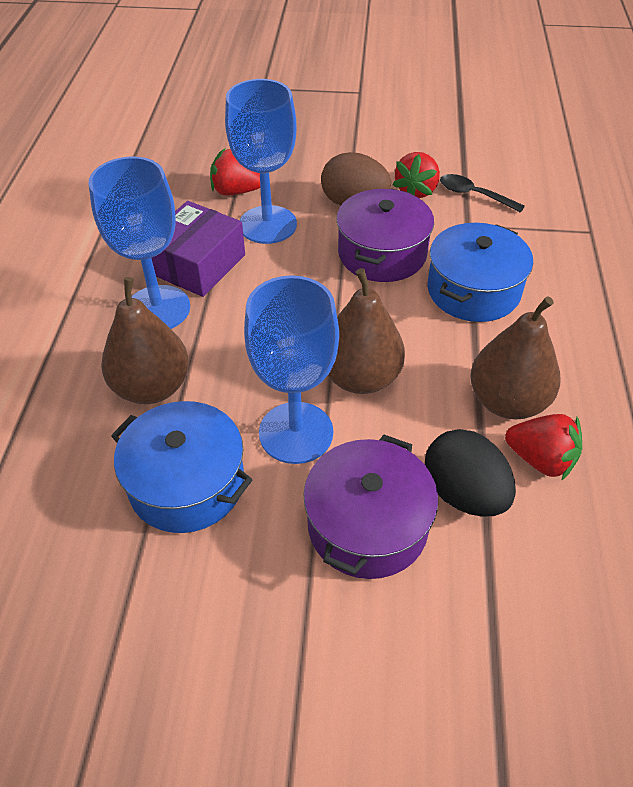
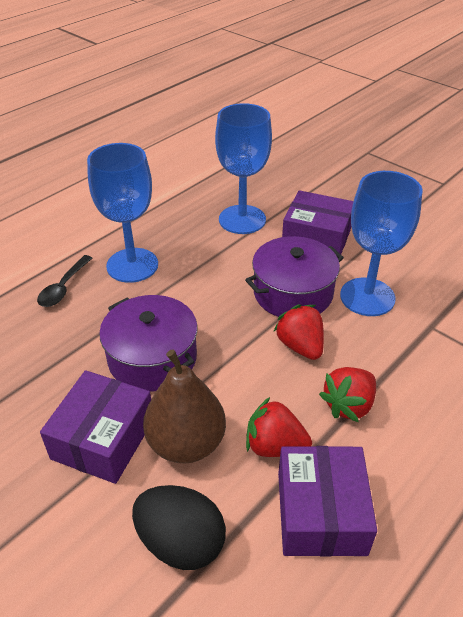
blue pot: [111,401,253,533] [428,223,533,322] = 2 -> none = 0
brown egg: [321,152,391,206] = 1 -> none = 0
brown pear: [101,277,189,404] [327,268,405,394] [470,296,560,419] = 3 -> [143,350,226,464] = 1
purple box: [152,201,245,297] = 1 -> [40,370,151,484] [278,446,377,557] [282,190,353,258] = 3

